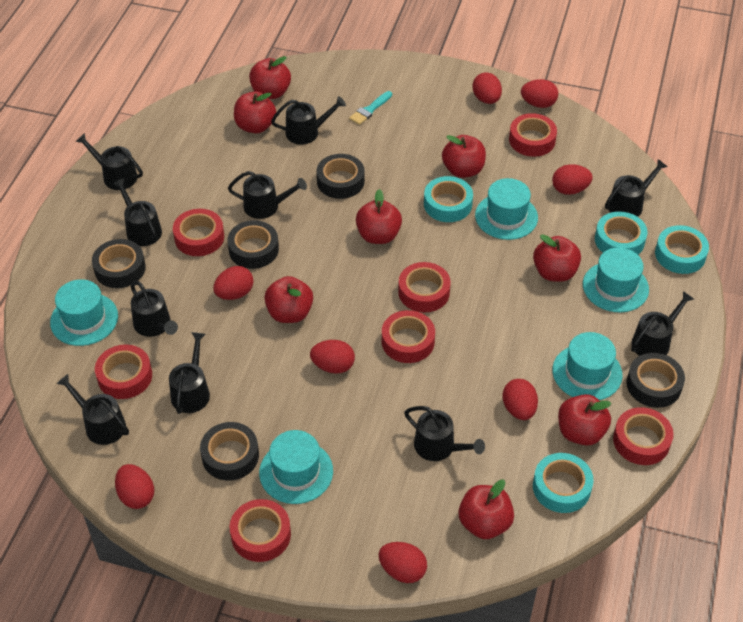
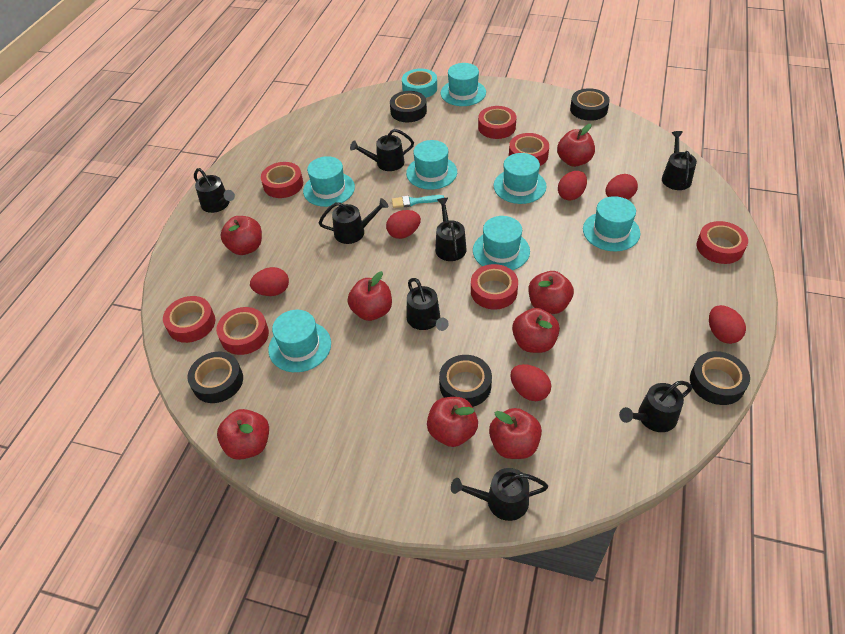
black watering can: [57,374,129,445] [76,133,143,190] [112,178,162,246] [131,281,178,337] [169,332,210,414] [228,171,307,219] [271,96,346,145] [404,406,485,461] [605,159,668,217] [631,291,694,356] = 10 -> [194,168,235,213] [319,198,388,244] [350,129,414,171] [407,278,449,331] [435,198,467,261] [451,468,548,521] [619,381,692,432] [662,131,697,190] = 8
red egg: [115,464,154,509] [213,266,254,300] [310,340,355,374] [379,542,427,583] [472,72,502,104] [502,379,538,420] [521,79,558,108] [552,164,593,195] = 8 -> [250,267,289,296] [386,210,421,239] [510,364,551,401] [558,171,587,201] [605,174,638,200] [709,305,746,344] = 6
turquoise hat: [50,279,118,346] [259,430,333,504] [475,178,538,240] [552,332,623,400] [583,248,649,312] = 5 -> [268,310,331,372] [303,156,355,207] [406,140,457,190] [441,63,486,106] [473,216,530,270] [494,153,546,204] [583,196,640,251] = 7
turquoise tape: [424,176,473,222] [533,453,593,513] [595,211,647,255] [655,225,709,274] = 4 -> [402,69,437,98] = 1

